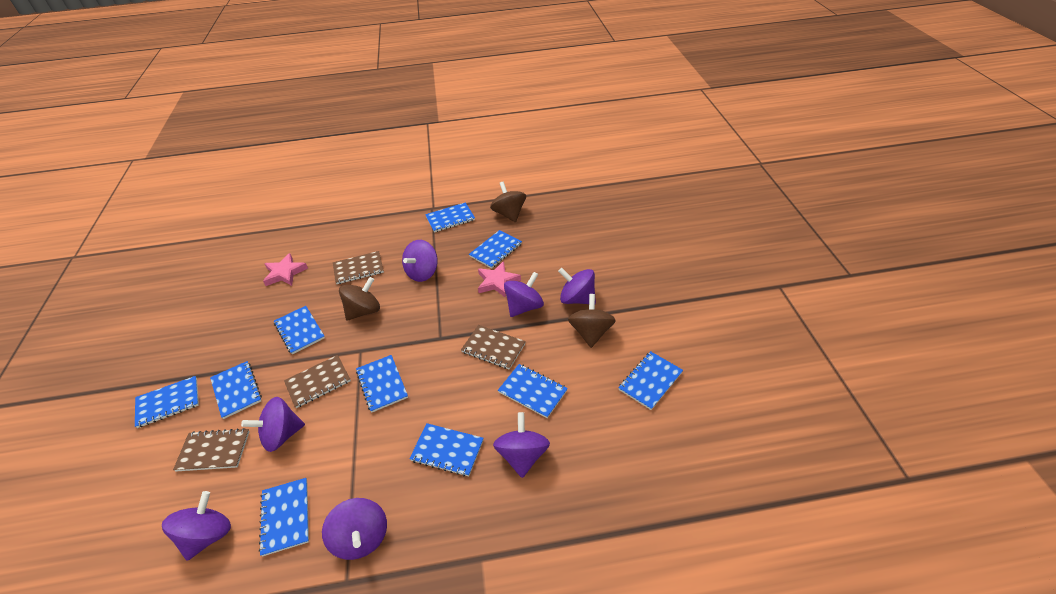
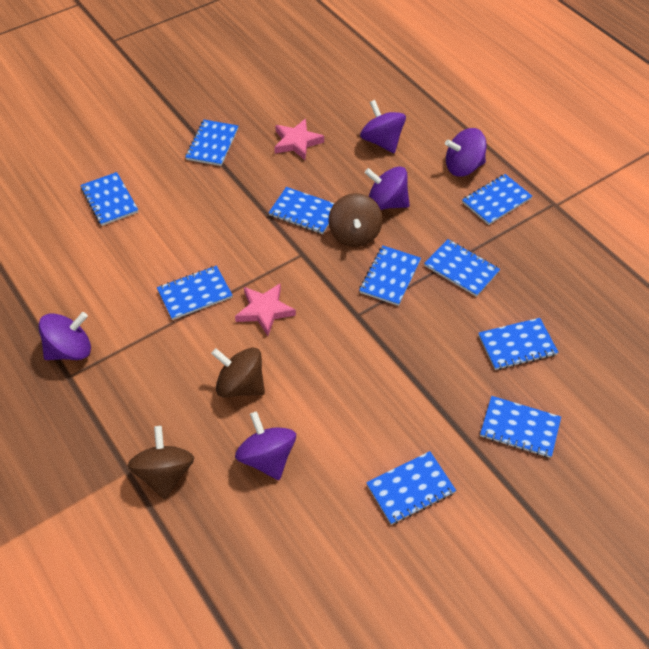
brown notebook: [173,428,250,471] [284,355,351,408] [333,251,384,284] [461,325,526,369] = 4 -> none = 0
purple spinning top: [162,491,231,561] [241,397,305,452] [322,498,387,560] [402,240,438,282] [493,412,550,478] [504,272,544,317] [558,268,596,304] = 7 -> [38,312,91,360] [235,411,296,480] [360,100,406,153] [364,166,410,210] [445,128,487,176] = 5

